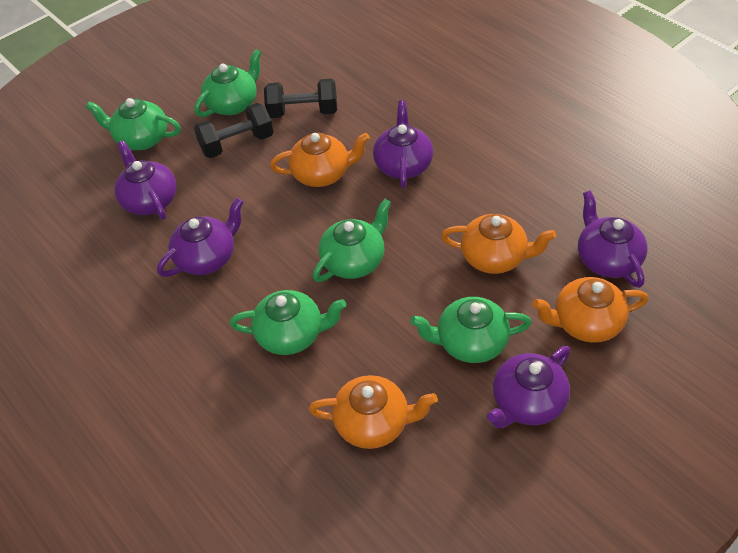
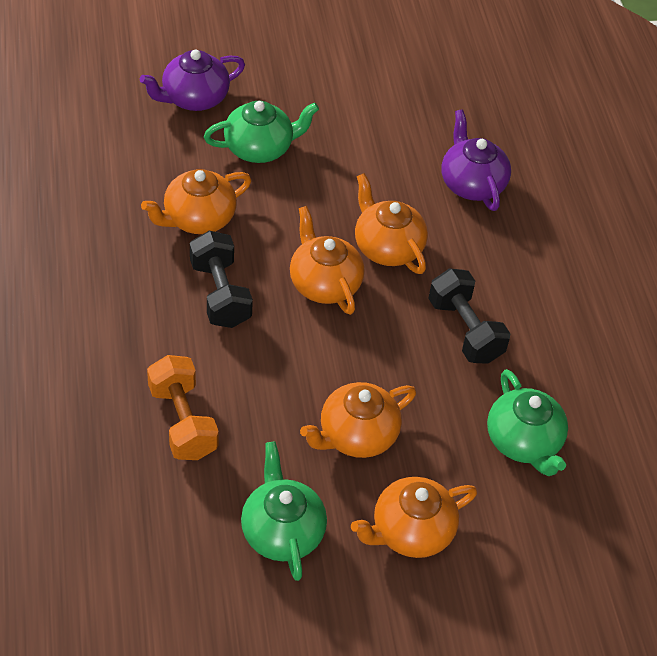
green teapot: [86,98,181,150] [194,49,262,117] [230,290,346,355] [313,199,391,282] [410,297,532,363] = 5 -> [204,101,319,163] [241,441,327,581] [487,369,568,476] = 3
orange dumbbell: none = 0 -> [147,355,219,460] = 1
orange teapot: [270,133,370,187] [309,375,438,449] [441,214,556,274] [532,277,648,343] = 4 -> [141,169,251,234] [290,206,365,315] [300,382,416,458] [351,477,477,558] [355,173,428,274] = 5
purple teapot: [115,140,177,220] [157,198,243,277] [373,100,433,188] [487,346,570,428] [578,190,647,288] = 5 -> [140,50,245,111] [441,109,511,211] = 2

